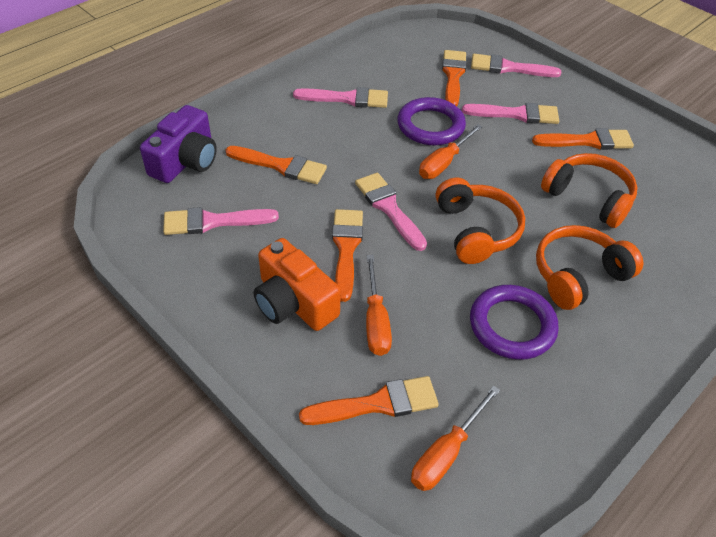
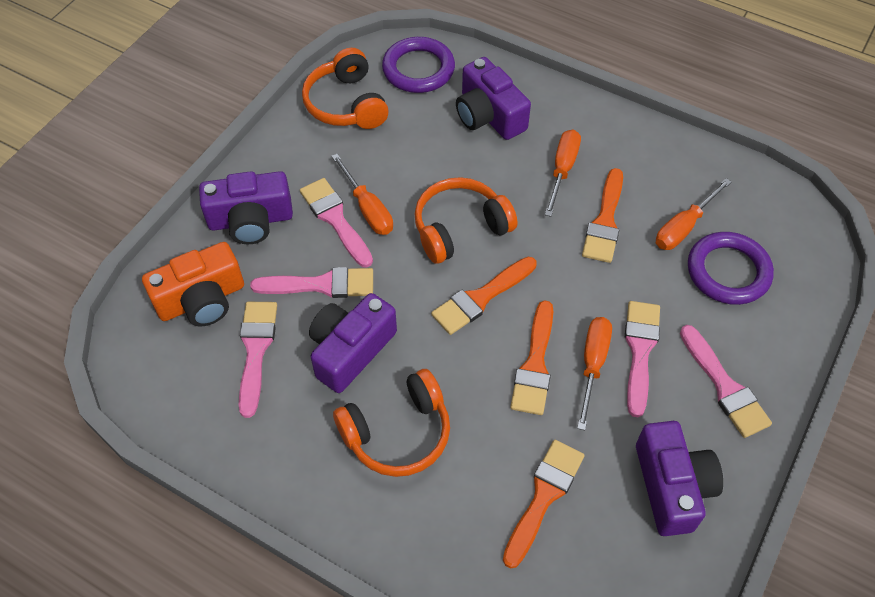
orange brush: [226,146,327,184] [299,376,439,425] [332,209,363,302] [442,50,467,106] [532,128,634,150] = 5 -> [431,257,537,335] [503,440,585,569] [510,300,553,415] [582,168,623,263] = 4
orange screwdriver: [366,255,392,356] [411,385,500,491] [419,124,483,179] = 3 -> [331,154,393,235] [545,129,581,217] [577,317,612,430] [656,178,731,250] = 4
purple camera: [140,105,217,183] = 1 -> [199,171,293,244] [309,293,397,393] [456,57,531,140] [636,421,723,536] = 4

